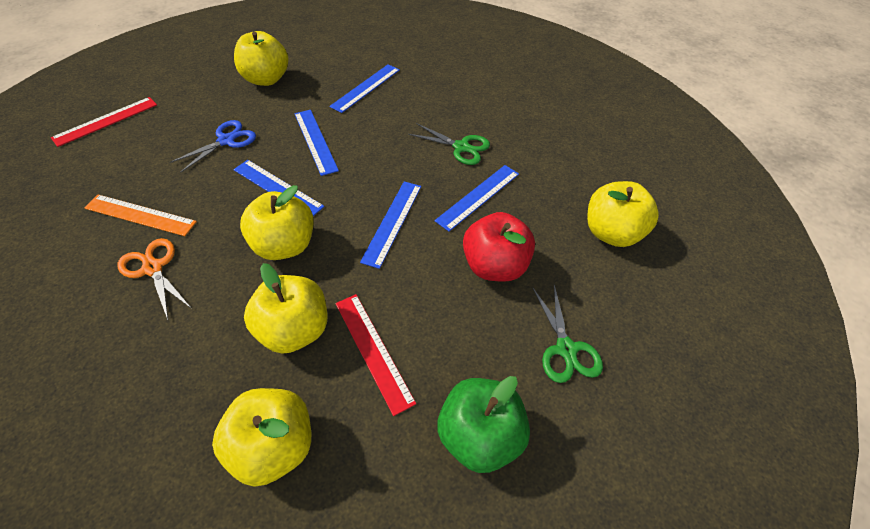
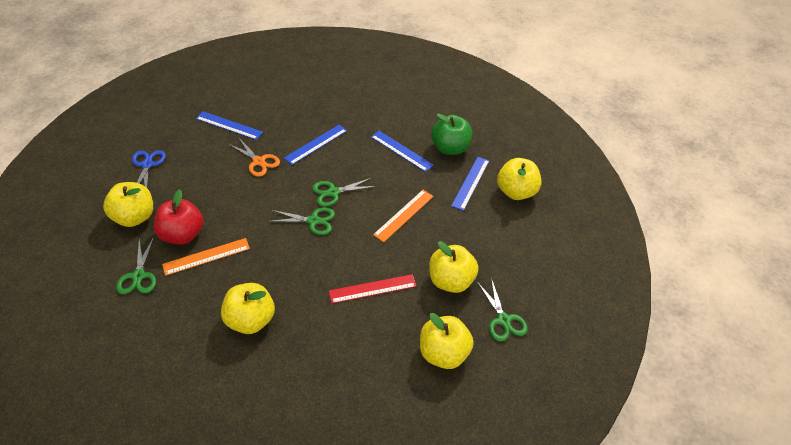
blue ruler: [234,160,325,216] [294,110,339,176] [329,64,400,113] [360,181,421,269] [434,165,519,231] = 5 -> [196,111,263,140] [284,125,347,165] [371,131,434,172] [451,157,489,211] = 4
green scissors: [408,123,490,165] [532,285,603,383] = 2 -> [116,237,156,294] [268,207,335,235] [312,178,377,207] [477,278,528,342] = 4
orange ruler: [85,195,197,236] = 1 -> [162,238,250,276] [373,190,433,242] = 2
red ruler: [51,97,157,147] [336,294,416,416] = 2 -> [329,274,417,304] = 1

